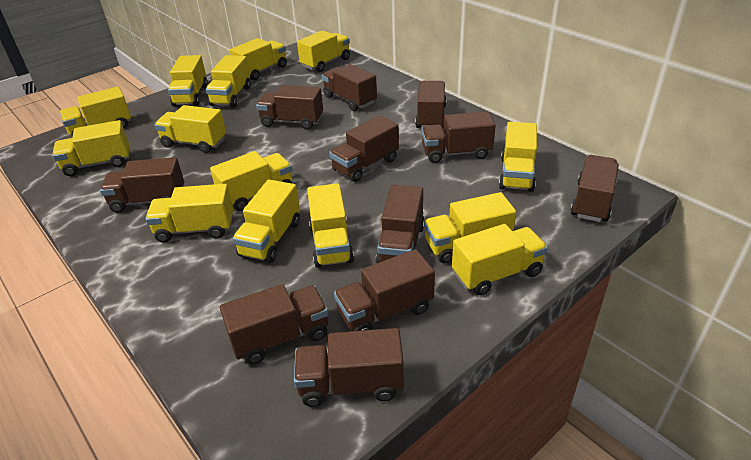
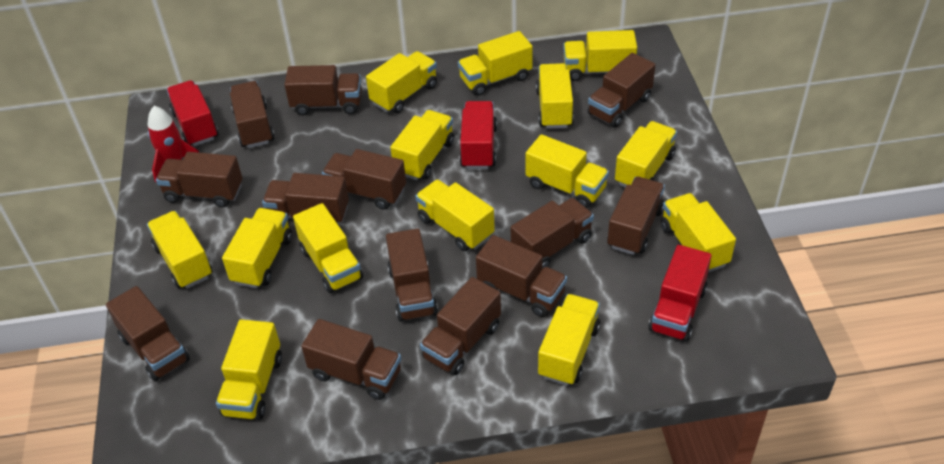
brown truck: [100,157,184,213] [220,284,329,365] [256,85,323,130] [294,328,404,407] [322,64,377,111] [329,116,399,182] [334,249,435,331] [376,185,424,263] [415,81,447,128] [422,111,496,163] [571,155,619,222] = 11 -> [106,286,190,381] [156,152,242,208] [230,81,275,148] [262,173,349,223] [284,65,362,115] [301,319,401,400] [322,149,406,210] [386,228,438,321] [420,277,501,375] [476,235,567,317] [511,198,594,269] [588,53,656,127] [607,177,665,255] = 13
red rocket: none = 0 -> [148,106,199,182] = 1
red truck: none = 0 -> [167,80,219,146] [459,101,497,169] [648,245,712,342] = 3

